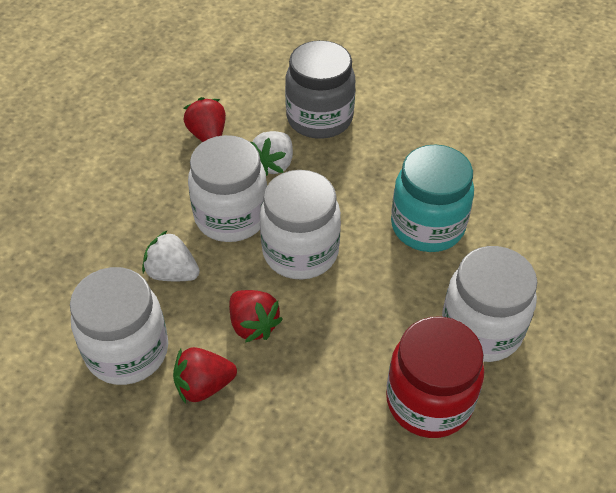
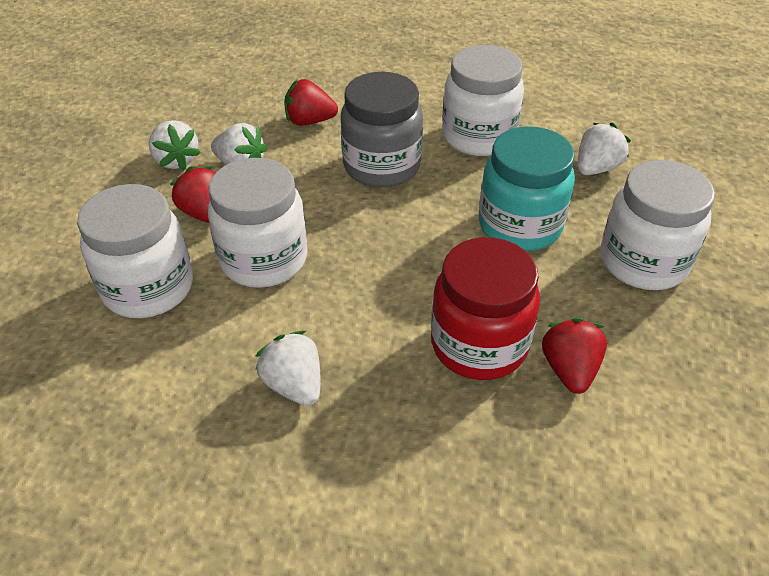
white strawberry: [142,230,200,281] [250,131,293,176] = 2 -> [149,120,201,171] [211,123,267,165] [256,331,320,406] [578,123,631,175] = 4

